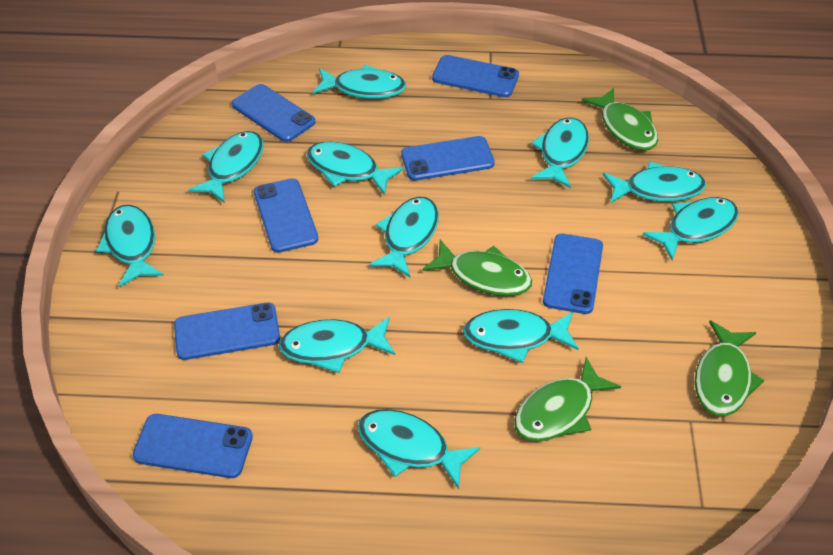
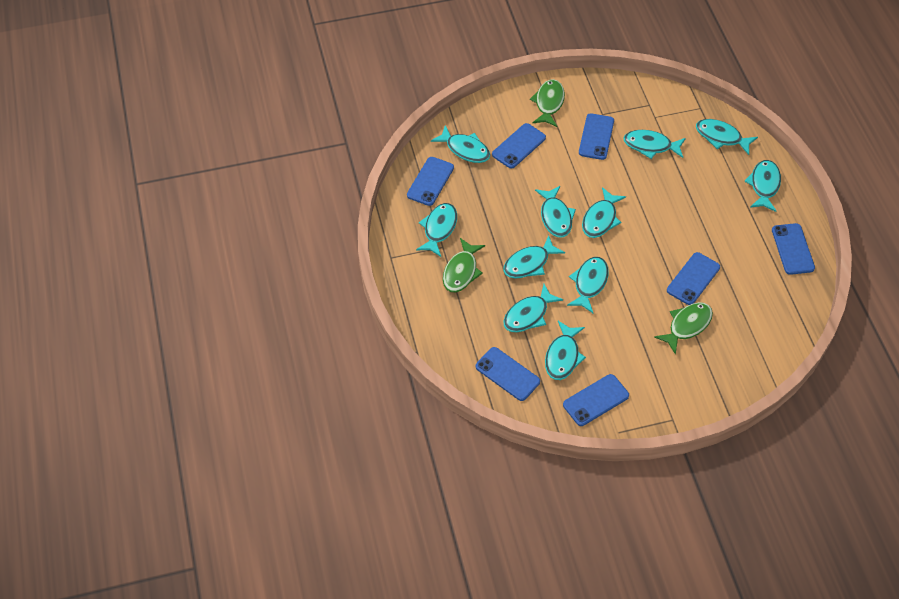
green fish: [422,240,532,296] [514,357,621,441] [582,88,658,151] [695,320,764,416] = 4 -> [443,238,485,292] [530,79,565,127] [654,302,713,355] = 3

